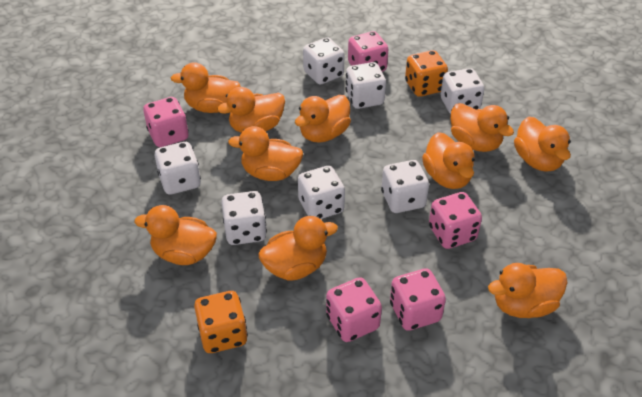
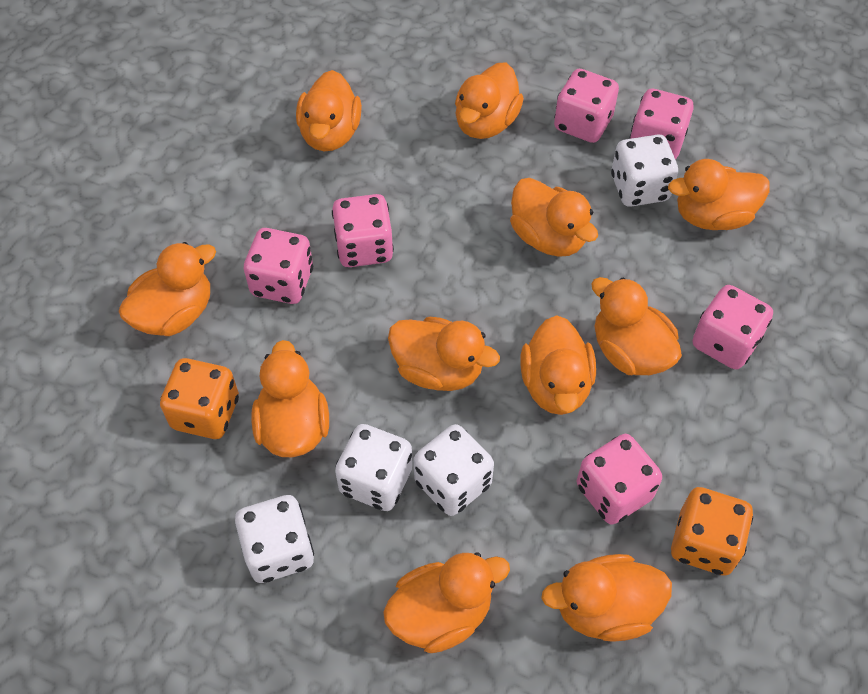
orange duck: [135,205,217,265] [171,62,241,113] [217,87,285,133] [228,126,303,181] [258,216,338,280] [295,95,351,143] [422,132,475,189] [451,103,514,152] [488,263,568,318] [514,116,571,172] = 10 -> [118,242,216,336] [251,340,329,457] [296,70,362,151] [383,552,510,653] [388,317,500,391] [455,62,524,139] [510,178,598,257] [521,315,596,415] [541,554,672,642] [591,277,682,375] [668,159,770,230] = 11
pink dice: [143,97,189,147] [326,277,382,342] [348,31,388,72] [390,268,446,331] [429,192,482,249] = 5 -> [244,228,313,304] [332,194,394,267] [554,69,619,143] [577,434,662,525] [629,89,694,160] [692,285,773,370] = 6
white dice: [154,142,201,195] [221,191,267,245] [298,166,345,219] [303,37,345,84] [345,62,386,109] [381,160,429,213] [441,68,484,114] = 7 -> [235,495,314,583] [335,424,413,511] [414,424,494,516] [611,135,678,207] = 4

